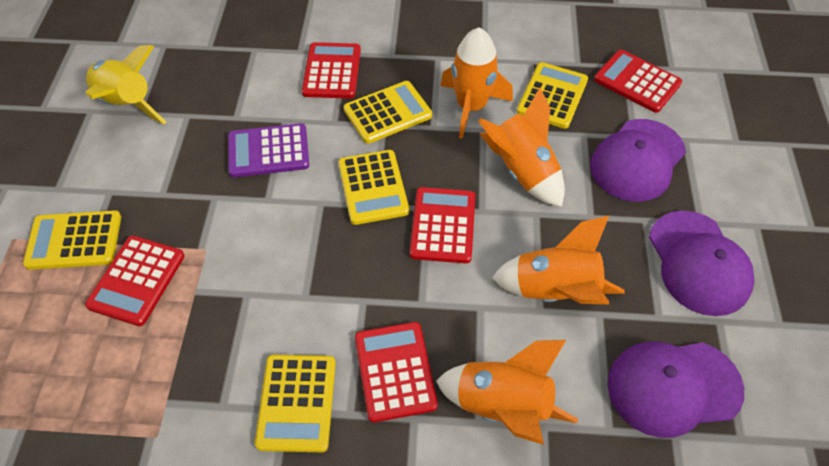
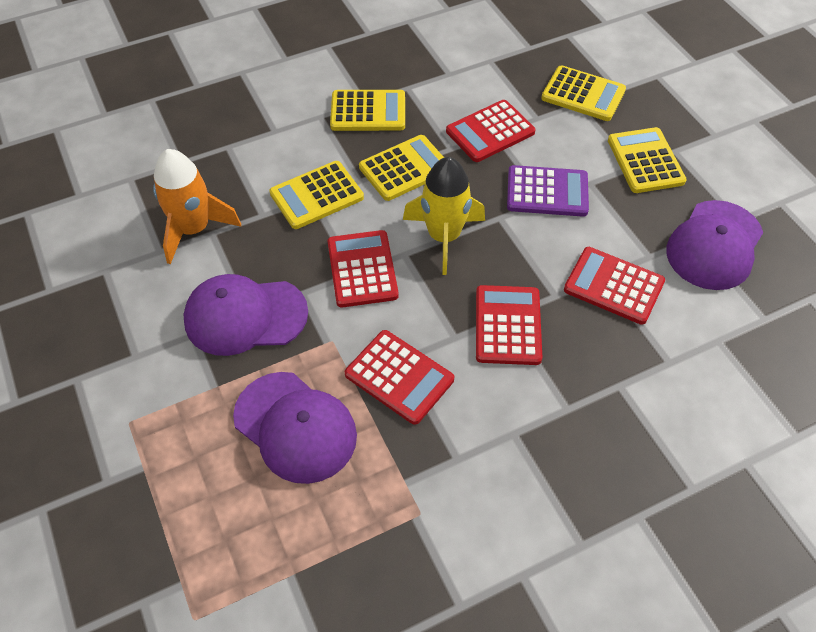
orange rocket: [436,340,578,445] [440,27,513,139] [478,88,565,207] [492,215,624,305] = 4 -> [153,149,241,264] = 1

